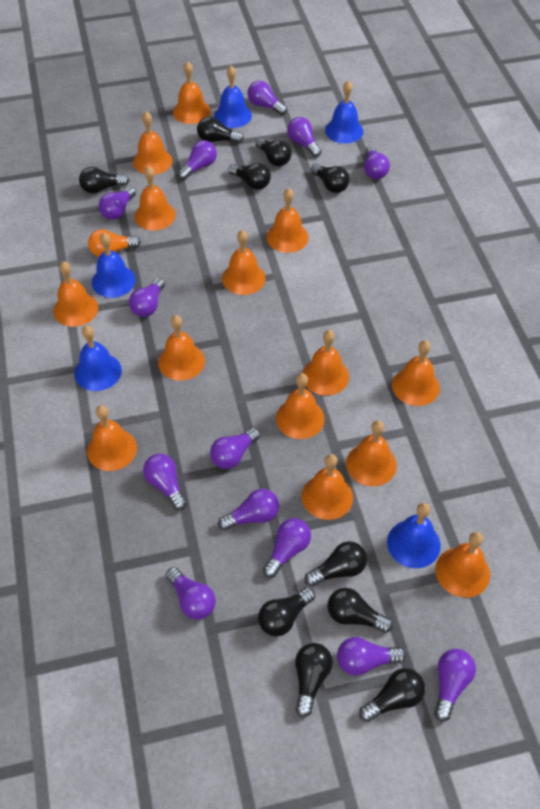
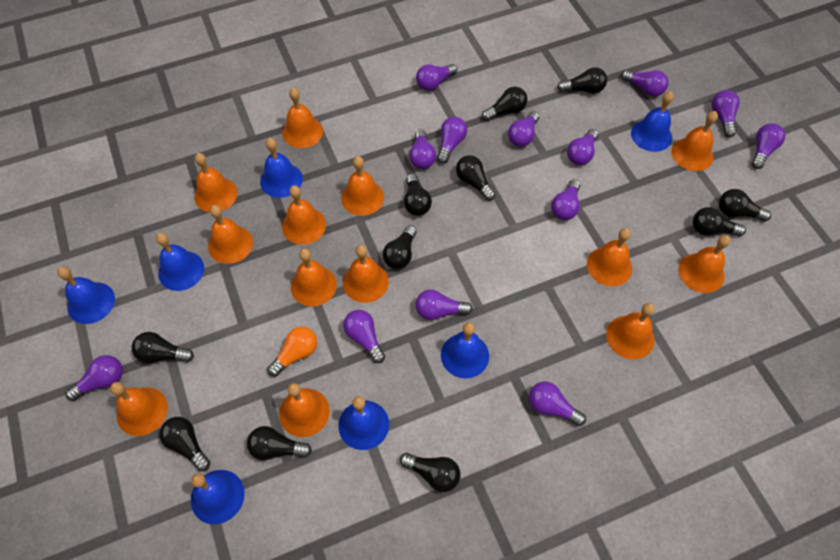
black light bulb: [79,167,129,194] [197,117,244,143] [228,163,271,190] [255,137,291,166] [258,587,315,636] [295,643,333,718] [305,541,367,587] [311,163,350,193] [328,588,393,633] [359,668,425,722] = 10 -> [132,332,194,363] [159,417,210,471] [247,426,312,460] [383,225,417,269] [400,453,460,492] [404,174,432,216] [456,155,496,201] [482,87,528,121] [557,67,607,94] [693,207,746,237] [719,189,771,222] = 11
blue bell: [74,326,122,391] [92,233,136,298] [214,66,252,128] [325,81,363,144] [387,503,441,568] = 5 -> [57,266,115,324] [156,233,204,291] [191,470,244,524] [260,138,303,198] [339,396,389,450] [441,322,489,378] [631,91,674,152] = 7
orange bell: [53,261,98,327] [87,405,137,471] [133,111,172,175] [134,166,176,231] [158,315,205,381] [173,61,211,124] [222,230,266,295] [267,188,309,253] [276,373,325,439] [302,330,349,395] [302,454,353,520] [346,420,397,486] [392,340,440,406] [436,532,490,598] = 14 -> [110,382,168,436] [194,153,237,212] [208,205,253,264] [279,383,330,437] [282,88,323,148] [282,186,326,245] [291,249,337,306] [341,156,384,216] [343,245,389,303] [587,228,632,286] [606,303,655,360] [671,111,718,171] [678,235,731,293] = 13

